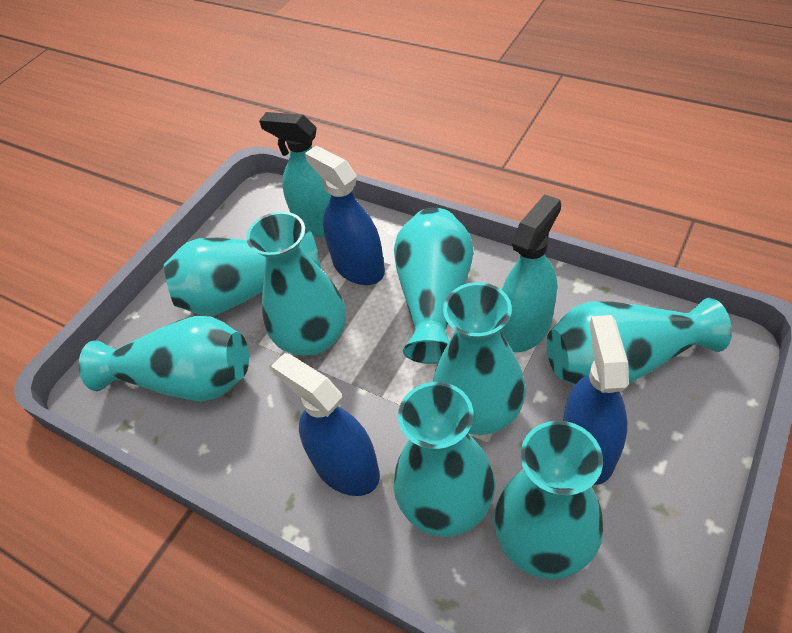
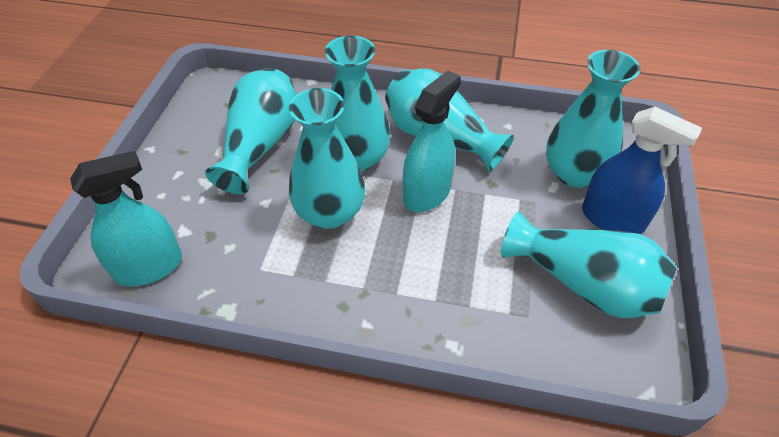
blue spray bottle: [271,353,380,496] [305,146,385,285] [563,315,629,485] = 3 -> [582,107,702,234] = 1
turquoise vase: [79,316,249,402] [164,231,321,316] [246,211,346,356] [394,208,473,364] [394,382,495,537] [433,282,526,435] [494,421,603,579] [547,298,732,385] = 8 -> [205,68,297,194] [289,88,366,229] [325,36,391,172] [385,69,514,172] [501,212,677,318] [546,50,640,188] = 6

